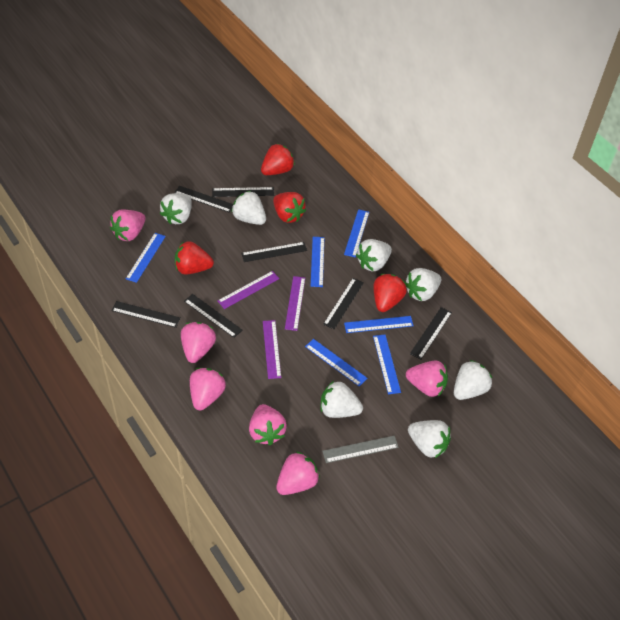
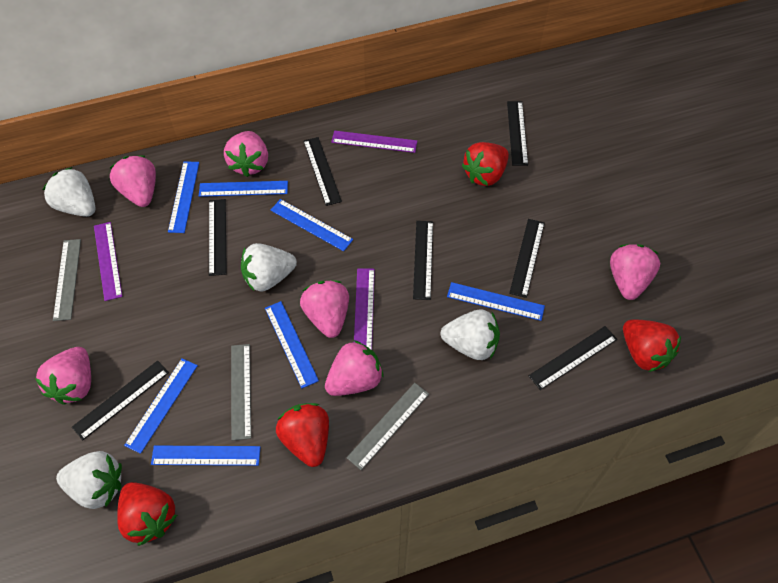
blue ruler: [126,233,166,283] [305,339,367,386] [311,237,325,287] [344,209,369,257] [344,316,414,333] [373,334,401,394] = 6 -> [124,358,198,454] [151,446,261,466] [168,161,199,233] [199,181,288,197] [265,301,319,388] [271,199,353,251] [447,282,545,321] = 7
grey ruler: [322,436,399,463] = 1 -> [53,239,81,321] [231,344,251,440] [346,383,429,470] = 3
white strawberry: [160,193,192,224] [231,191,266,225] [321,381,363,418] [356,239,392,271] [405,268,441,301] [408,420,451,458] [454,360,492,400] = 7 -> [43,167,95,217] [56,451,122,509] [241,243,297,292] [440,309,500,360] = 4

